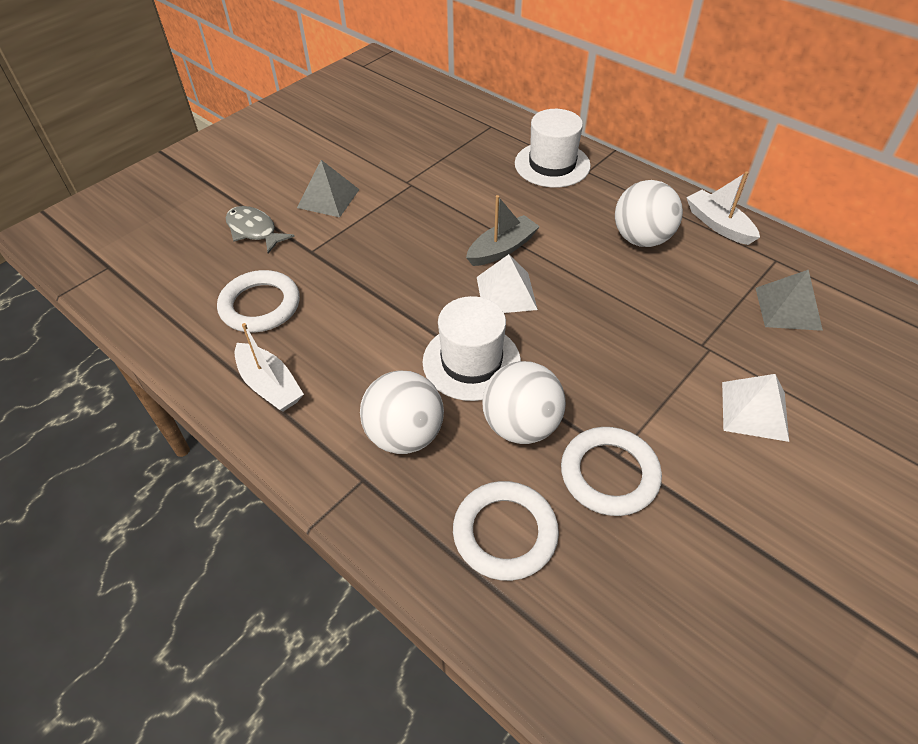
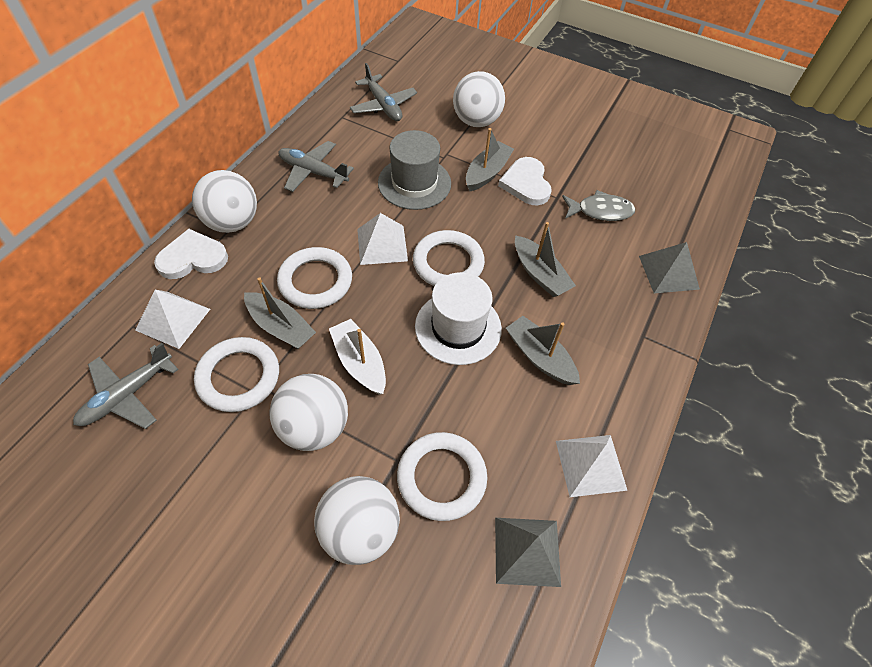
grey boat: [466,195,540,266] = 1 -> [244,277,316,349] [466,128,514,191] [506,316,580,385] [515,222,576,297] = 4
grey hat: none = 0 -> [378,130,451,210] = 1
grey plane: none = 0 -> [73,343,179,429] [279,141,354,192] [350,63,417,121] = 3
white ball: [360,371,444,454] [482,361,566,444] [615,180,683,247] = 3 -> [192,170,257,233] [269,374,348,451] [314,476,400,565] [453,71,505,127] = 4
white boat: [234,323,304,412] [686,171,760,245] = 2 -> [329,319,386,395] = 1
white hat: [422,296,521,401] [515,109,591,188] = 2 -> [415,272,502,365] = 1
white heart: none = 0 -> [154,229,228,279] [498,157,551,206] = 2
white pyramid: [477,254,538,313] [722,374,789,442] = 2 -> [135,290,210,349] [357,213,408,265] [556,435,628,497] = 3
white ring: [217,270,300,333] [453,481,559,581] [561,427,662,516] = 3 -> [194,337,279,412] [277,247,352,309] [397,432,487,521] [413,230,485,286] = 4

